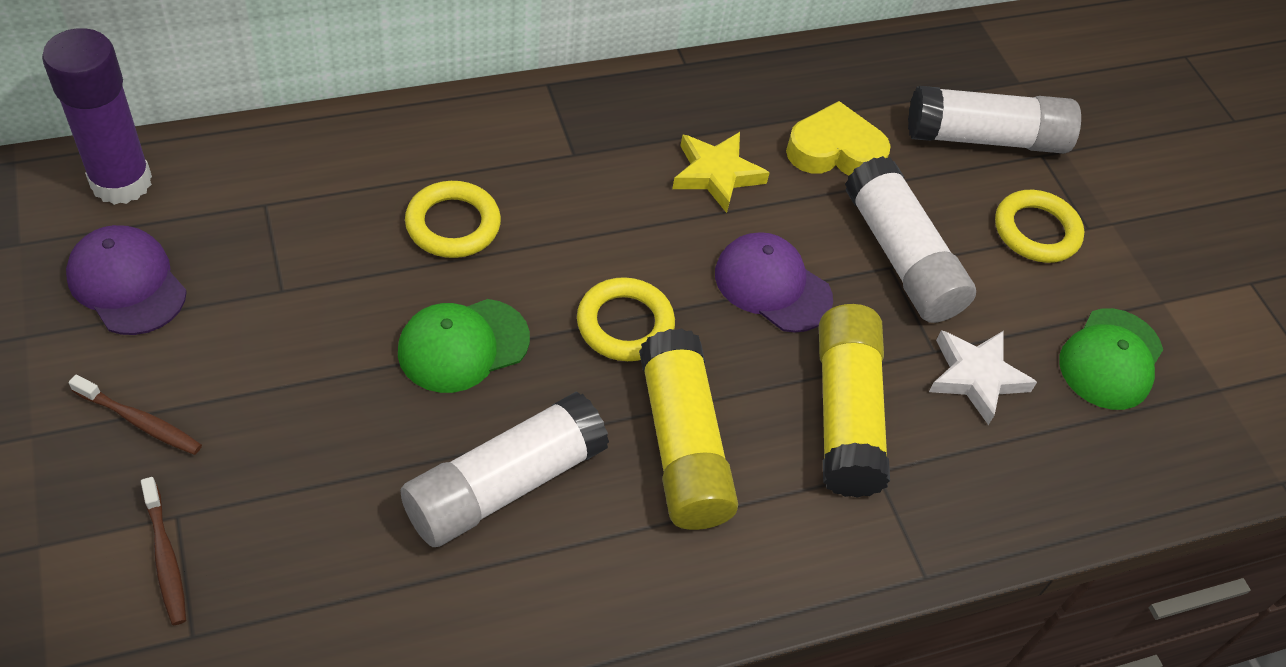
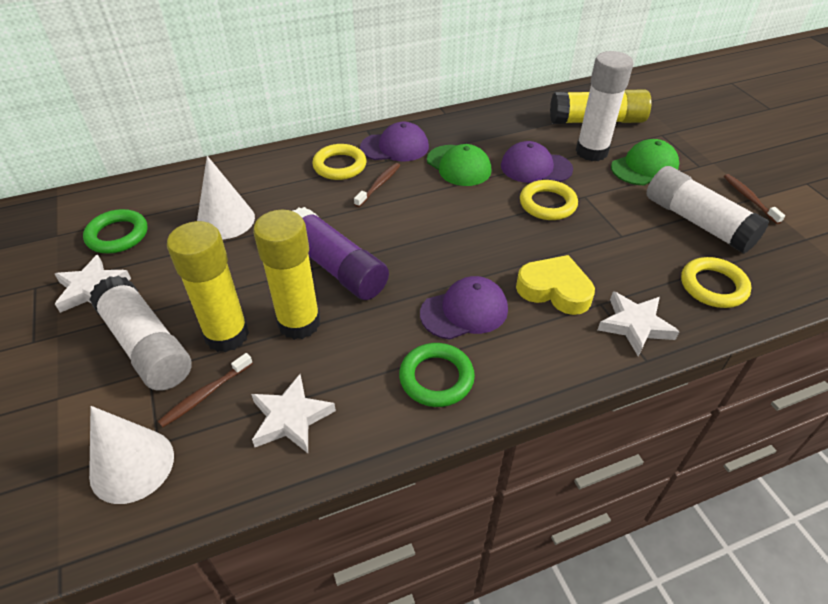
brown toothbrush: [69,375,202,455] [141,477,186,625] = 2 -> [158,353,253,427] [354,163,400,207] [724,174,785,224] = 3
green ring: none = 0 -> [83,209,147,254] [399,343,475,407] = 2
purple cap: [66,225,187,335] [715,232,833,333] = 2 -> [360,122,429,161] [420,276,508,340] [501,141,573,183] = 3
white cone: none = 0 -> [89,406,174,504] [197,156,255,240] = 2
white star: [929,330,1037,425] = 1 -> [55,255,131,313] [251,374,336,453] [598,291,680,356] = 3
yellow glue stick: [639,328,738,530] [819,304,890,498] = 2 -> [167,221,249,352] [253,210,320,340] [550,89,651,124] = 3
yellow star: [672,132,770,213] = 1 -> none = 0

